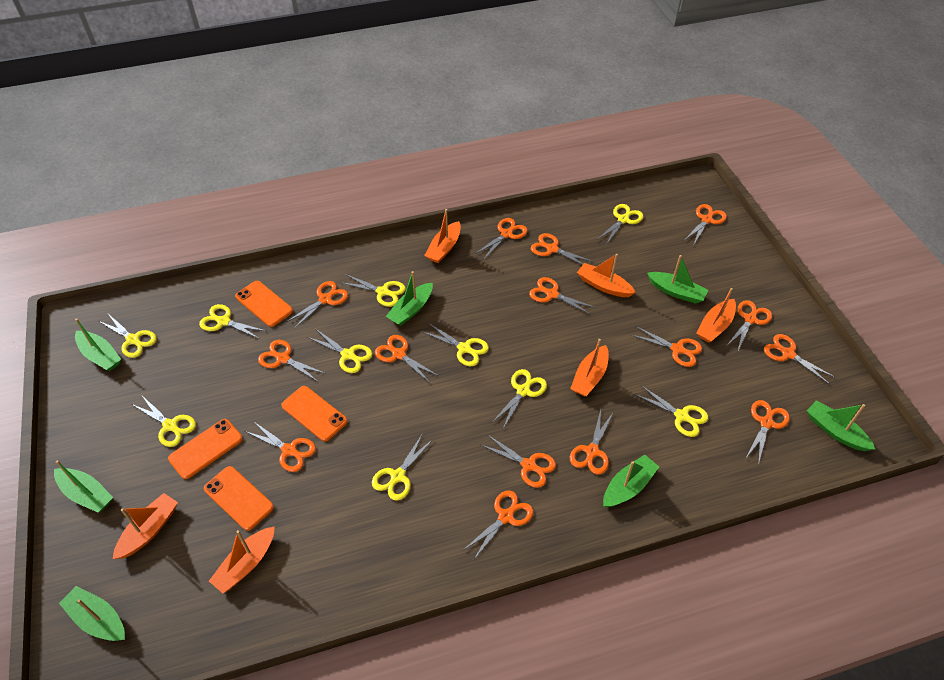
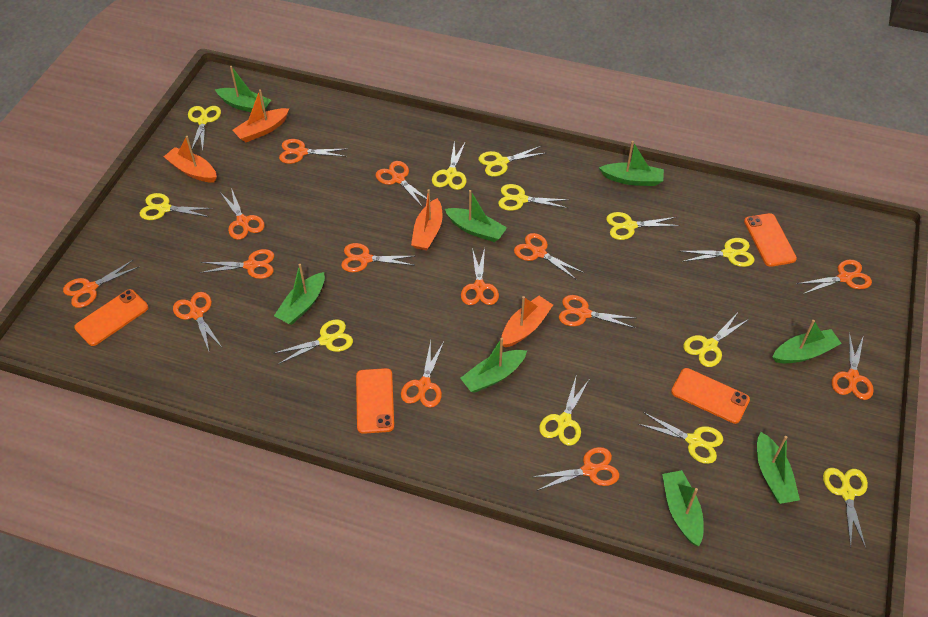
green boat: [54,460,113,513] [59,586,125,641] [75,318,121,371] [386,271,433,326] [603,455,659,508] [647,255,708,304] [807,400,875,451] = 7 -> [215,66,271,112] [274,264,325,325] [445,190,507,242] [460,338,527,393] [599,141,664,186] [662,470,704,546] [757,432,800,504] [773,320,842,363] = 8
orange boat: [113,493,178,559] [209,526,275,593] [424,209,461,263] [570,339,609,396] [577,254,636,297] [697,288,736,343] = 6 -> [164,136,217,183] [232,89,290,142] [411,189,442,250] [501,296,553,348] = 4
orange scissors: [245,421,316,472] [258,340,326,382] [286,281,348,329] [375,335,439,383] [463,490,534,559] [475,218,528,260] [481,435,556,488] [529,277,596,315] [531,233,594,265] [570,410,614,475] [631,326,702,367] [683,204,727,246] [727,300,772,350] [746,400,790,465] [764,334,836,384] = 15 -> [63,259,139,308] [173,292,222,351] [200,249,274,279] [220,188,265,240] [279,139,347,164] [341,243,415,272] [376,161,431,208] [401,341,444,408] [461,248,499,305] [514,233,584,280] [533,447,619,491] [559,295,635,328] [797,260,872,294] [832,332,874,400] = 14
yellow scissors: [99,314,157,358] [132,396,196,447] [199,304,266,339] [308,329,373,373] [340,274,406,307] [372,433,434,501] [423,324,489,366] [493,369,547,428] [598,204,644,244] [634,385,708,437] = 10 -> [140,193,213,220] [188,106,221,151] [273,319,353,364] [432,141,467,190] [479,146,546,176] [498,184,568,211] [539,377,589,446] [606,212,680,240] [638,412,723,464] [679,238,755,267] [684,314,749,367] [823,468,868,548] = 12

